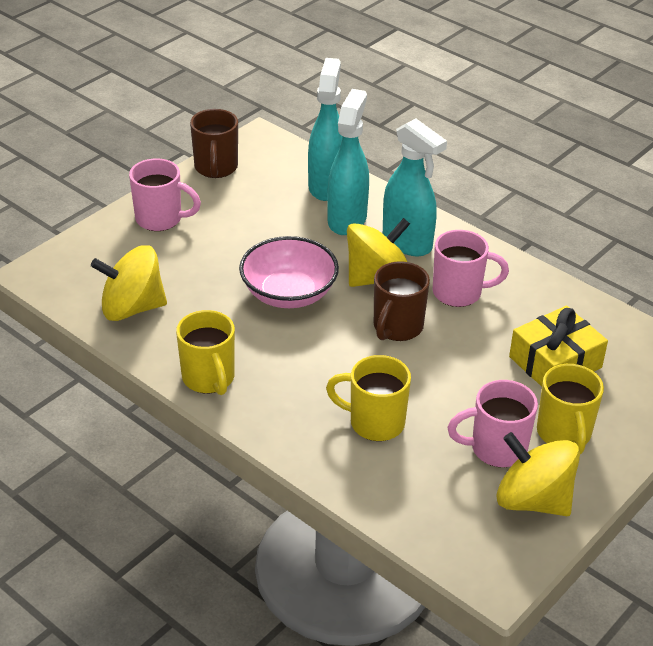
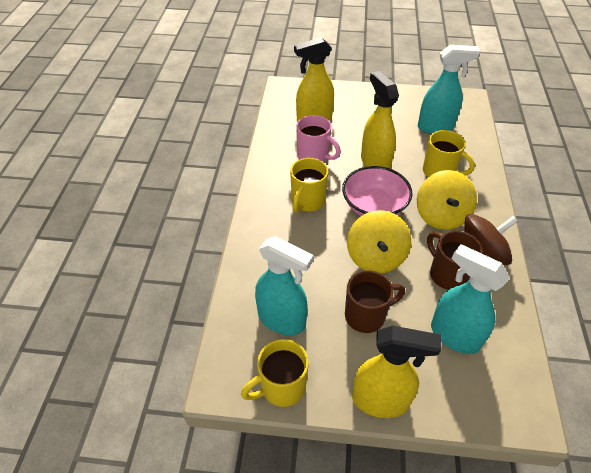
brown spinning top: none = 0 -> [464,214,518,265] = 1
pink mug: [129,158,201,231] [433,230,509,307] [447,380,538,467] = 3 -> [296,115,341,162] = 1
yellow gift: [509,306,608,387] = 1 -> none = 0
yellow spinning top: [91,245,167,321] [347,218,410,287] [497,432,580,516] = 3 -> [347,210,411,273] [417,170,477,230] = 2
yellow spray bottle: none = 0 -> [294,37,334,122] [352,326,441,418] [361,71,399,169] = 3

